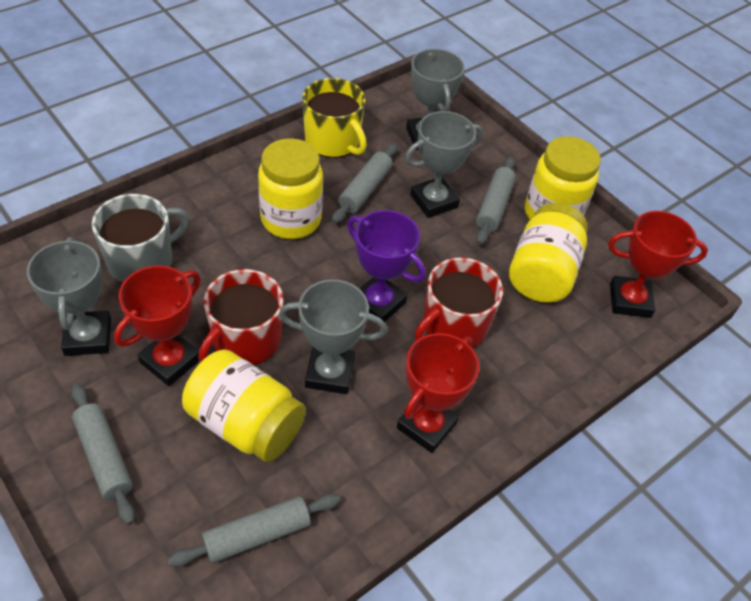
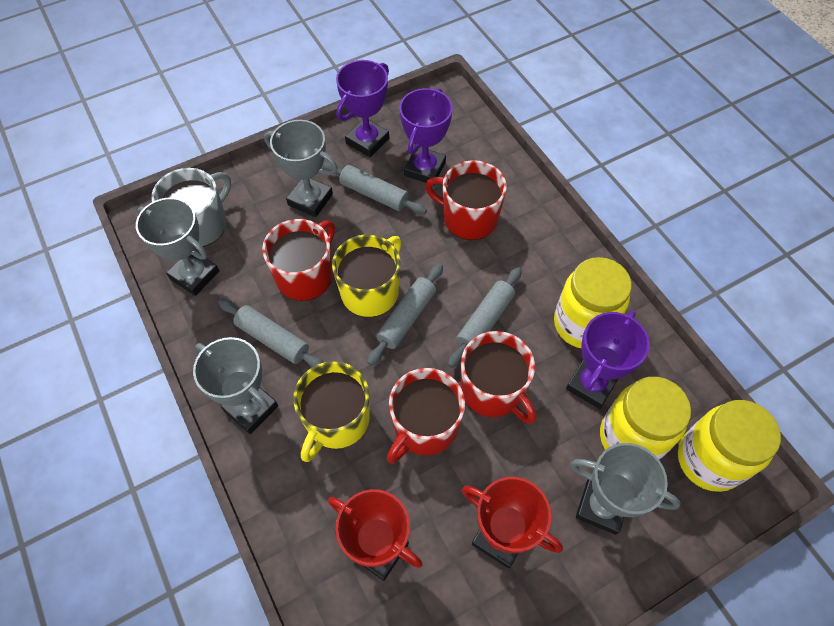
purple trophy: [347,210,426,322] = 1 -> [336,60,389,157] [399,88,453,183] [566,311,650,409] = 3
red mug: [198,269,284,365] [414,257,503,348] = 2 -> [262,219,335,301] [387,368,465,464] [425,160,507,240] [461,331,536,424] = 4
red trophy: [114,266,201,386] [397,333,479,453] [608,211,708,318] = 3 -> [328,489,422,581] [462,477,563,569] = 2
yellow jar: [182,349,306,462] [258,138,323,239] [509,203,587,303] [525,136,601,220] = 4 -> [554,257,632,348] [600,377,691,460] [678,400,781,492] = 3
yellow mug: [302,78,367,158] = 1 -> [293,361,370,462] [332,235,402,317] = 2

